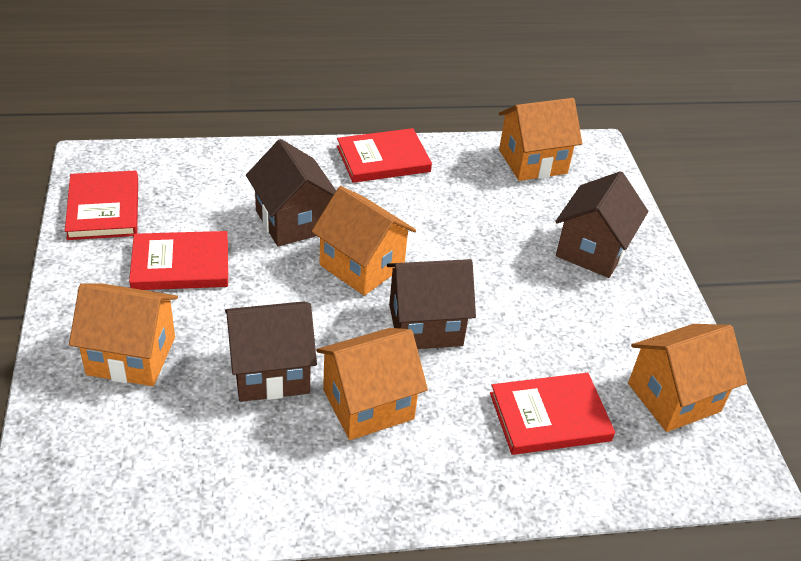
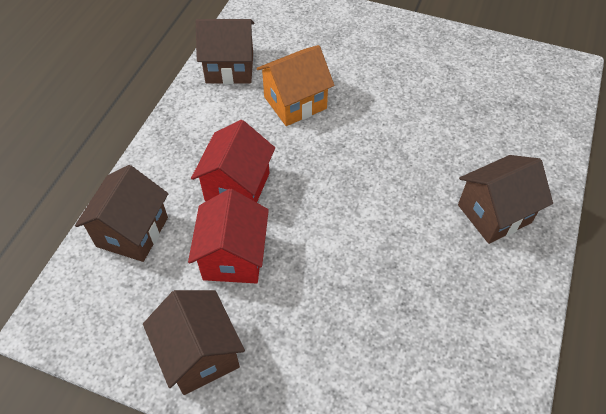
orange house: [69,283,178,386] [311,186,416,296] [316,328,428,440] [499,98,582,181] [628,324,747,432] = 5 -> [256,45,334,126] = 1
red book: [65,171,138,240] [129,231,228,290] [337,128,432,183] [490,373,615,455] = 4 -> none = 0
red house: none = 0 -> [188,189,269,283] [191,120,275,202] = 2

